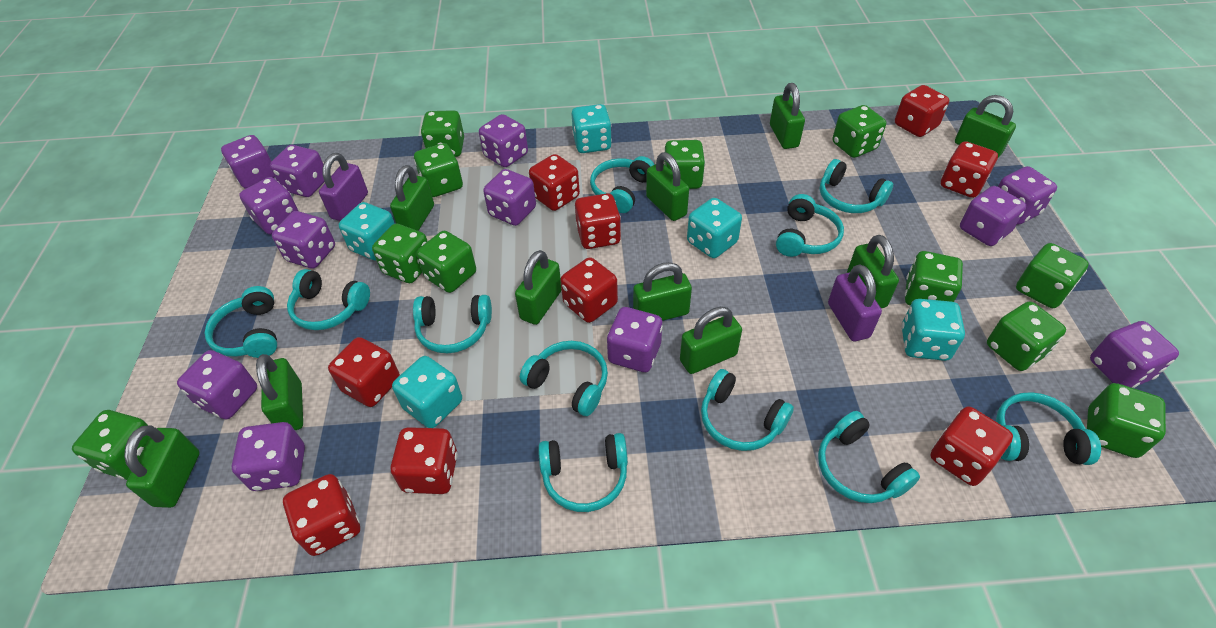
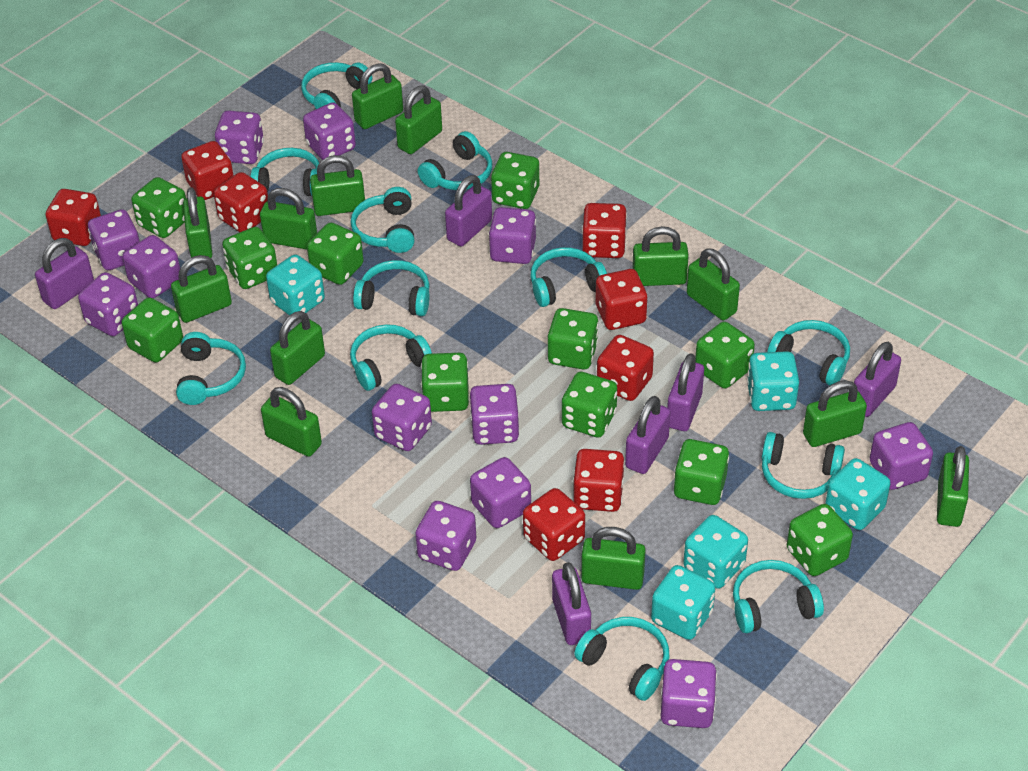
green padlock: [124,425,200,508] [256,354,303,430] [390,165,434,231] [515,250,561,325] [633,262,692,321] [646,152,689,221] [680,307,742,374] [770,83,805,149] [847,235,899,308] [955,95,1016,158] = 10 -> [171,255,232,323] [183,187,213,258] [260,188,317,250] [261,387,322,457] [270,311,325,385] [310,155,365,216] [352,63,403,129] [395,85,442,154] [581,527,646,590] [632,226,689,286] [687,248,740,320] [803,380,867,447] [937,446,969,527] = 13
purple padlock: [319,153,368,221] [828,265,882,341] = 2 -> [35,238,94,309] [445,175,492,246] [552,562,591,645] [625,396,670,474] [667,353,704,431] [854,342,901,417] = 6
red dice: [283,474,360,556] [328,337,400,407] [391,427,458,494] [529,154,580,211] [560,257,618,323] [575,193,621,249] [895,85,949,137] [930,406,1013,486] [941,141,998,198] = 9 -> [45,189,101,246] [181,141,234,200] [214,172,268,232] [523,488,585,561] [573,449,625,512] [582,203,627,258] [596,269,648,330] [597,335,654,401] = 8
turquoise headphones: [204,286,277,358] [287,269,370,330] [413,295,492,353] [520,341,608,416] [538,433,628,512] [590,156,655,213] [701,369,794,451] [776,194,844,257] [818,411,920,503] [820,159,893,213] [996,392,1101,465] = 11 -> [176,332,246,405] [250,148,319,196] [301,62,372,109] [350,324,432,391] [351,187,415,253] [353,260,430,316] [418,131,492,190] [530,247,607,307] [574,617,670,701] [733,560,824,633] [762,432,845,499] [767,320,850,386] = 12

